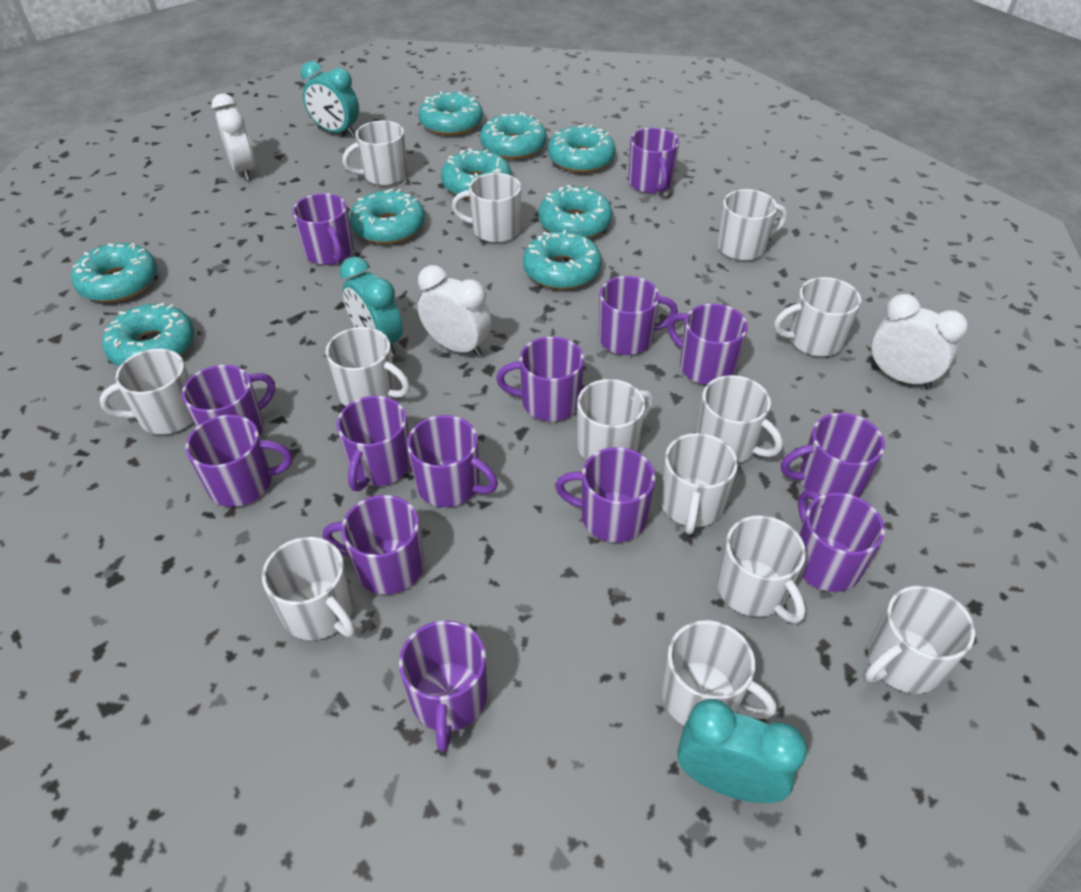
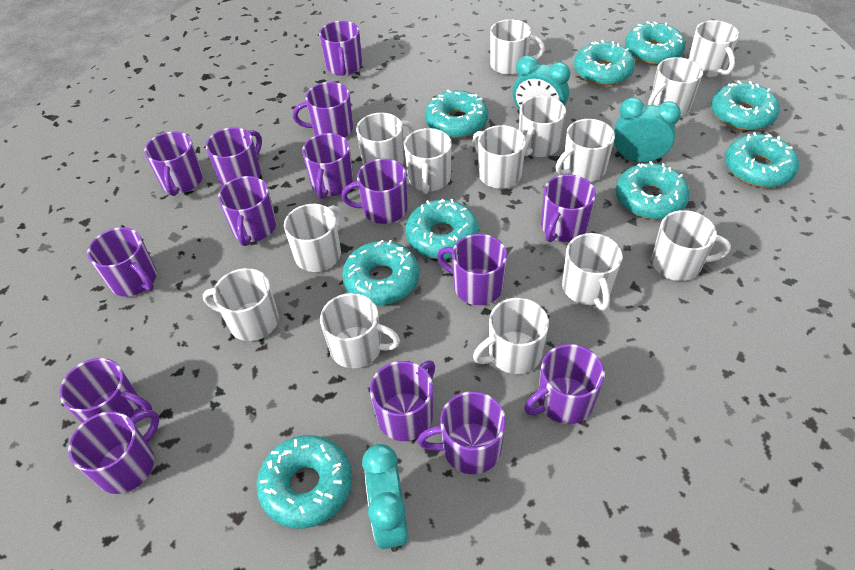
purple mug: [182,365,275,435] [186,415,292,507] [292,193,353,265] [323,495,424,595] [337,396,411,491] [399,620,487,752] [407,415,498,507] [496,336,584,421] [555,447,655,542] [599,276,678,355] [628,128,679,194] [667,303,748,385] [781,413,885,497] [798,490,885,592] = 14 -> [59,358,152,423] [68,410,159,494] [87,227,157,297] [144,131,203,196] [206,127,262,186] [218,176,277,246] [293,82,353,138] [302,133,354,199] [319,21,362,75] [341,159,408,224] [370,360,435,441] [417,391,506,474] [437,234,507,305] [524,344,605,424] [541,174,596,242] = 15
white clock: [211,94,255,181] [418,265,491,357] [871,294,968,389] = 3 -> none = 0
white mug: [100,349,193,434] [262,537,355,640] [326,327,410,406] [343,120,408,186] [452,173,521,243] [577,379,654,461] [660,433,738,535] [662,620,776,725] [696,375,783,463] [717,189,787,261] [717,515,806,623] [774,277,861,357] [864,586,975,693] = 13 -> [203,268,279,341] [284,204,341,272] [320,293,400,368] [356,112,414,165] [404,128,452,194] [472,125,526,189] [473,298,549,374] [490,19,545,75] [519,96,566,157] [556,119,615,182] [562,233,622,311] [648,57,703,115] [652,210,731,281] [688,20,739,77] = 14

